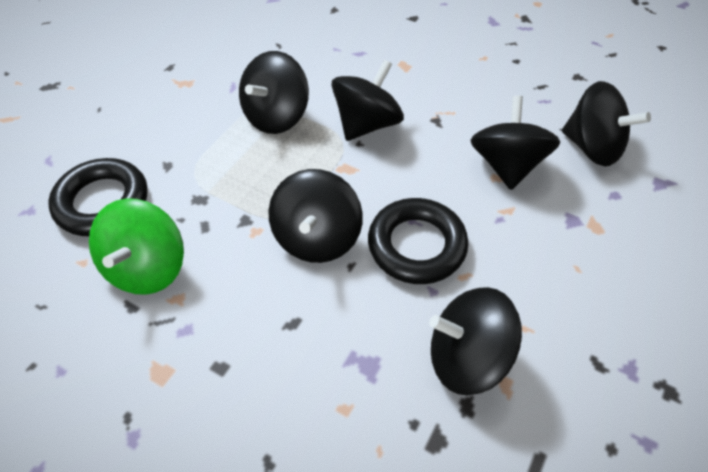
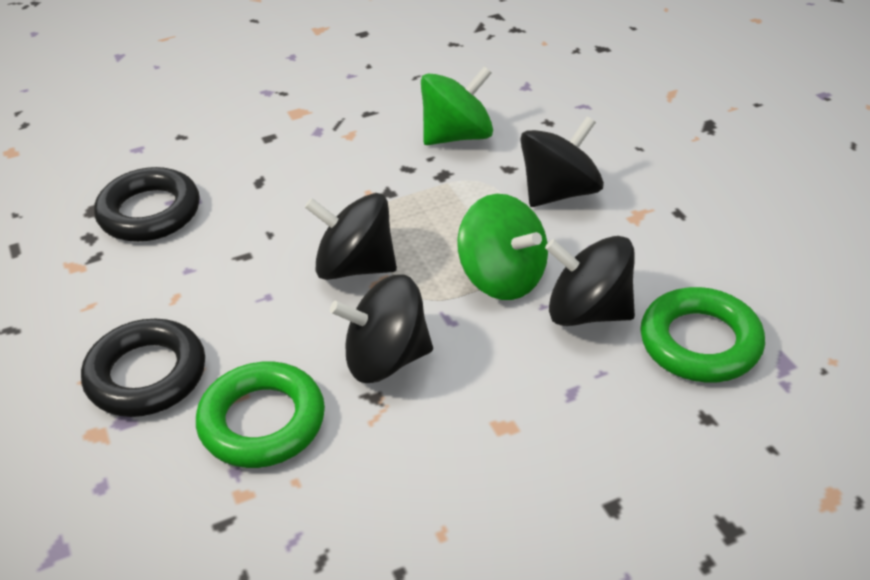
black spinning top: [239,51,309,134] [268,169,363,263] [331,60,404,141] [429,287,522,395] [470,96,560,190] [562,81,651,166] = 6 -> [305,193,397,280] [330,274,433,383] [520,116,604,207] [545,236,635,326] = 4
green ring: none = 0 -> [196,362,325,468] [640,287,765,383] = 2
green spinning top: [89,198,184,295] = 1 -> [421,66,493,145] [457,194,548,300] = 2

